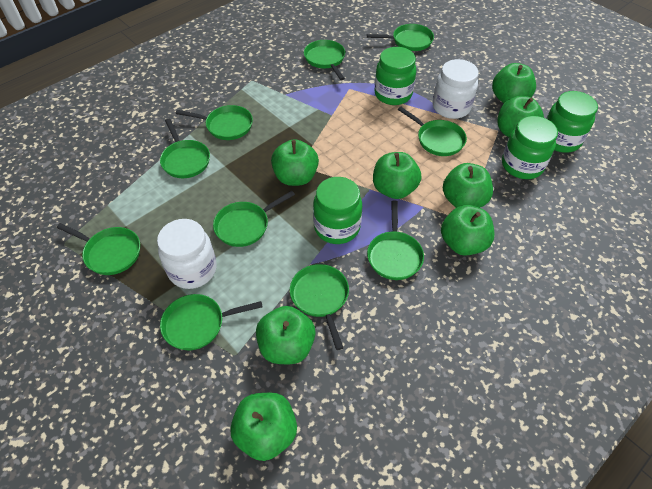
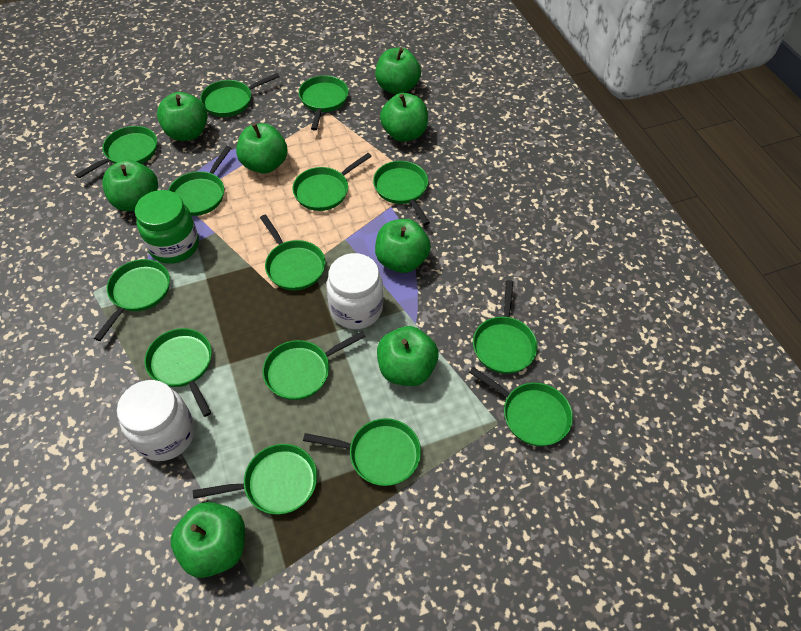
green jar: [313,177,362,244] [374,47,416,105] [502,116,558,179] [546,91,598,153] = 4 -> [135,190,199,264] = 1
green pan: [56,223,140,275] [160,119,210,178] [160,294,263,350] [176,105,253,140] [213,191,295,247] [290,264,349,350] [304,40,345,80] [367,24,434,51] [367,201,424,280] [398,107,467,156] = 10 -> [75,126,157,179] [94,259,170,341] [144,328,212,417] [168,146,231,216] [193,444,317,515] [200,73,280,117] [260,215,326,291] [263,331,366,400] [292,153,372,211] [299,75,349,130] [303,418,421,486] [373,161,430,225] [469,367,573,446] [473,280,538,374] = 14

